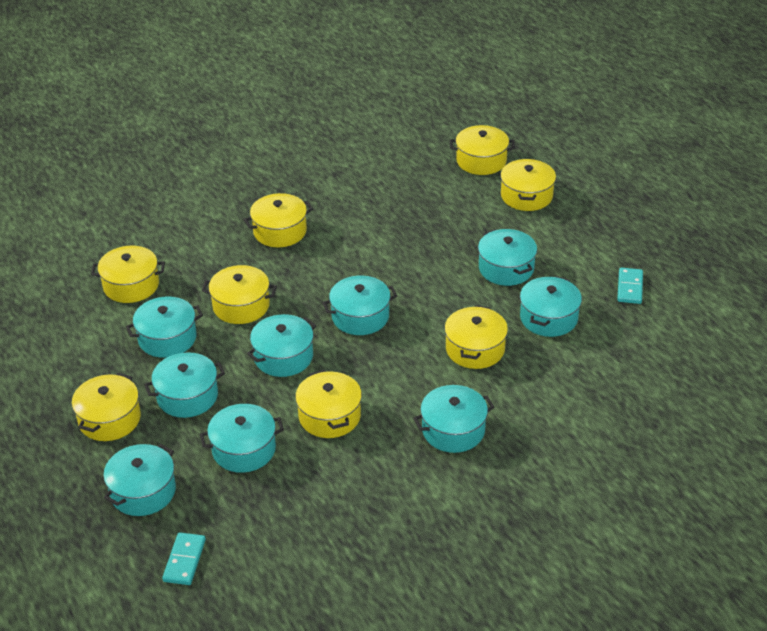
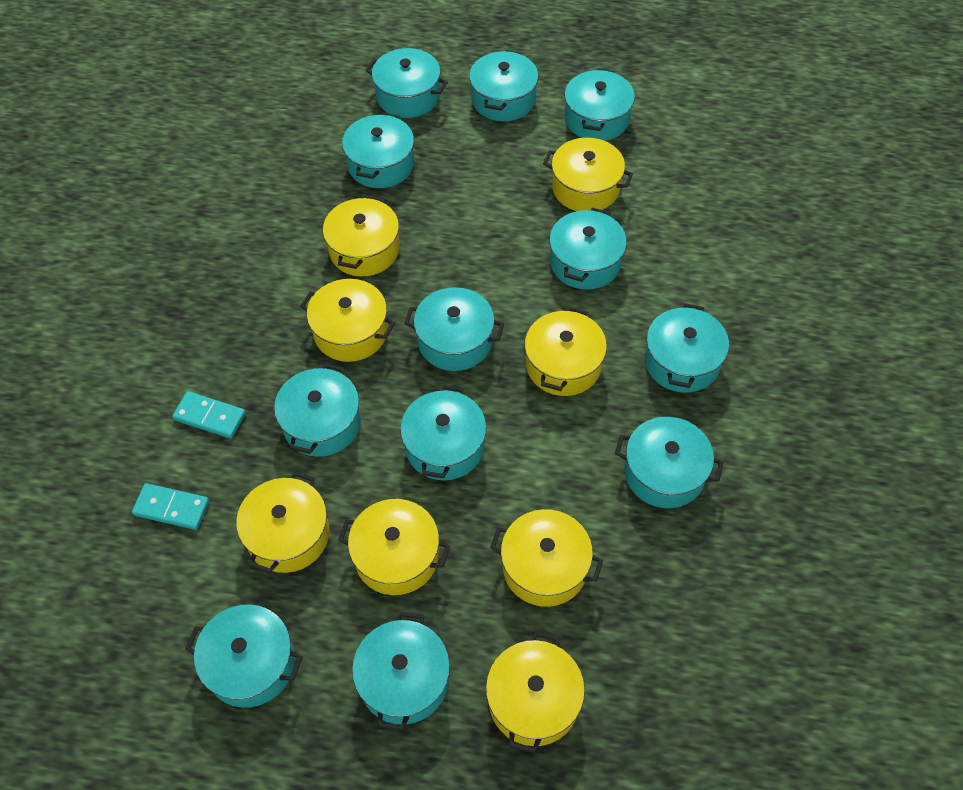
turquoise pot: [103,444,176,516] [126,296,203,358] [144,352,225,418] [200,404,284,473] [247,314,317,377] [322,275,397,335] [413,385,495,453] [478,229,537,286] [520,276,582,337] = 9 -> [185,605,303,708] [274,363,361,457] [342,113,414,188] [352,612,450,731] [366,48,448,118] [400,385,486,480] [404,287,504,371] [469,50,539,121] [549,207,627,290] [564,68,635,141] [615,417,724,508] [644,303,729,393] = 12

